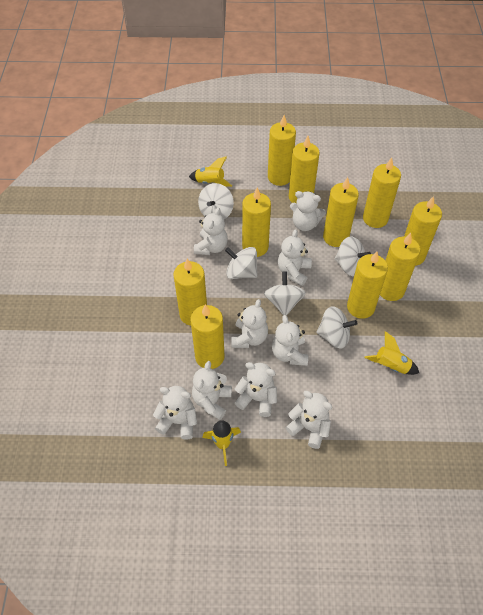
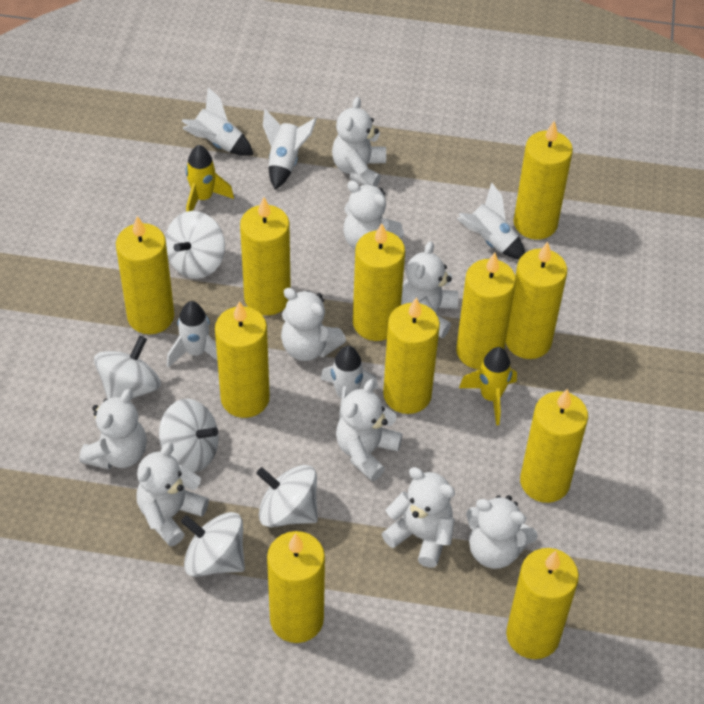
white rocket: none = 0 -> [167,301,217,368] [182,87,253,156] [263,109,317,190] [321,346,379,420] [457,182,525,259] = 5
yellow candle: [173,259,207,326] [190,304,225,369] [242,187,271,257] [268,115,296,186] [289,136,320,204] [323,177,359,247] [347,251,388,319] [363,158,401,228] [380,233,420,301] [404,196,442,266] = 10 -> [116,216,174,334] [215,301,270,418] [240,197,291,315] [267,531,325,643] [353,223,405,341] [383,297,440,414] [456,253,516,370] [506,242,567,359] [506,548,579,659] [514,121,573,240] [520,388,588,503] = 11
yellow rocket: [189,156,232,187] [202,420,241,466] [364,331,419,375] = 3 -> [186,145,234,212] [459,347,517,425] = 2

